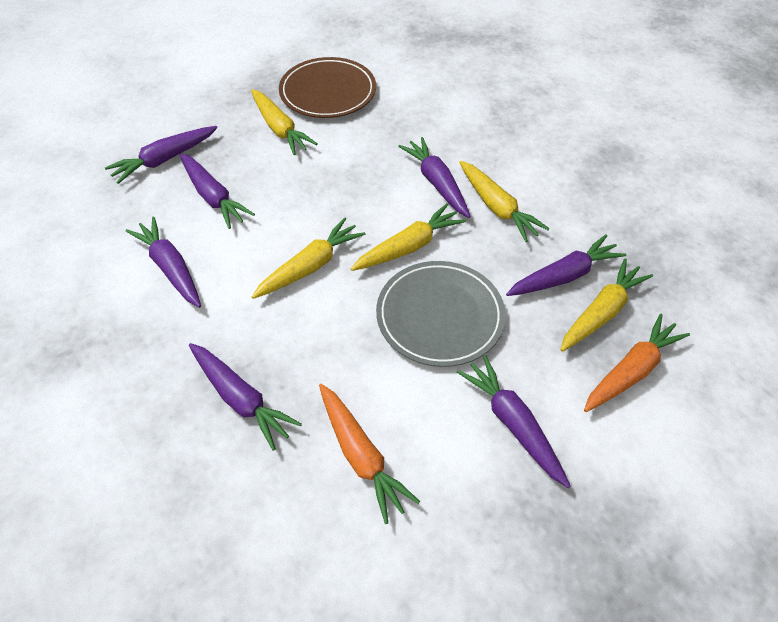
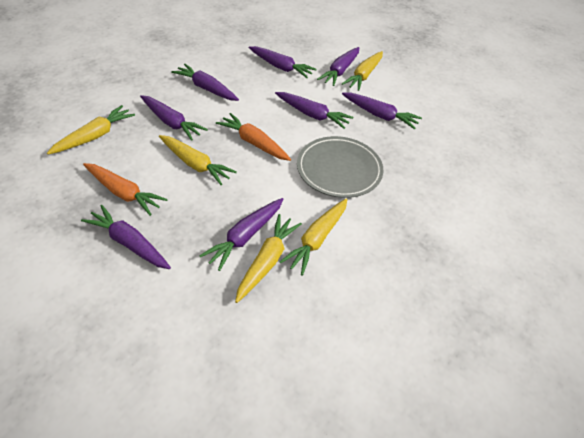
brown plate: [279,57,376,118] = 1 -> none = 0
purple carrot: [105,126,217,184] [126,216,201,308] [180,153,255,229] [189,343,302,451] [398,137,471,218] [457,355,570,488] [506,234,627,296] = 7 -> [81,205,171,269] [140,95,208,141] [171,64,239,101] [199,198,283,271] [249,46,317,78] [275,92,353,129] [317,47,359,86] [342,93,422,129] = 8

